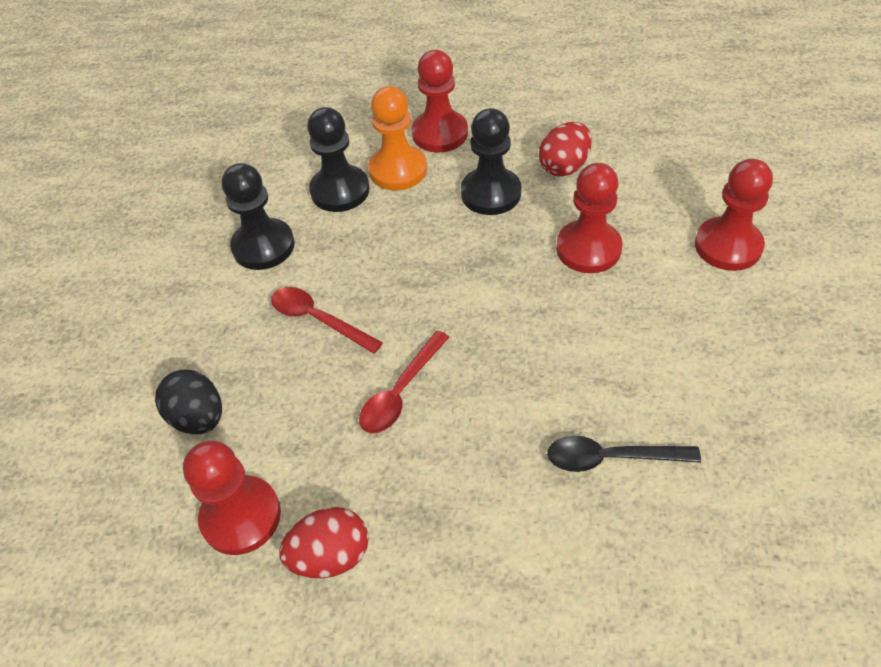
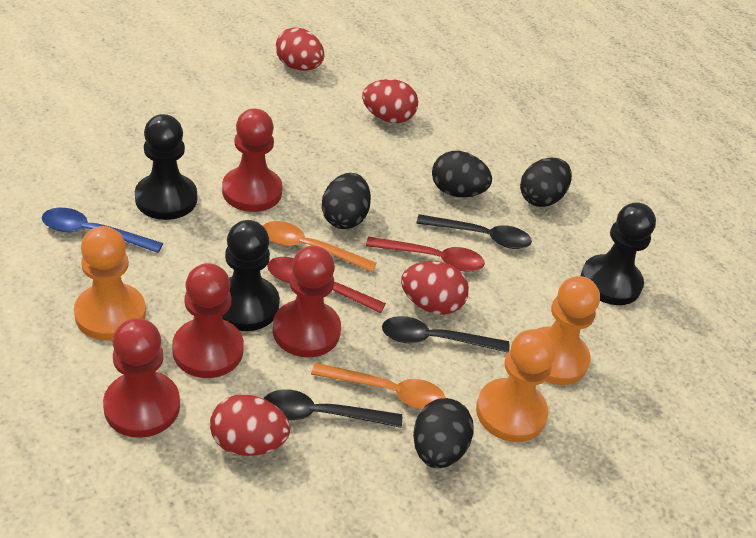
black egg: [155,370,222,434] = 1 -> [322,173,371,229] [413,398,474,468] [432,151,492,198] [520,158,572,207] = 4
black spoon: [547,436,701,472] = 1 -> [264,389,402,428] [382,316,510,353] [416,214,532,249] = 3
blue spoon: none = 0 -> [42,208,163,253] = 1
orange pawn: [368,86,427,191] = 1 -> [74,226,146,341] [476,329,555,442] [537,276,600,385] = 3
orange spoon: none = 0 -> [263,221,377,272] [311,363,445,410] = 2
red egg: [279,507,369,578] [539,122,592,177] = 2 -> [210,394,290,456] [276,27,324,71] [362,79,418,123] [401,261,469,315] = 4

